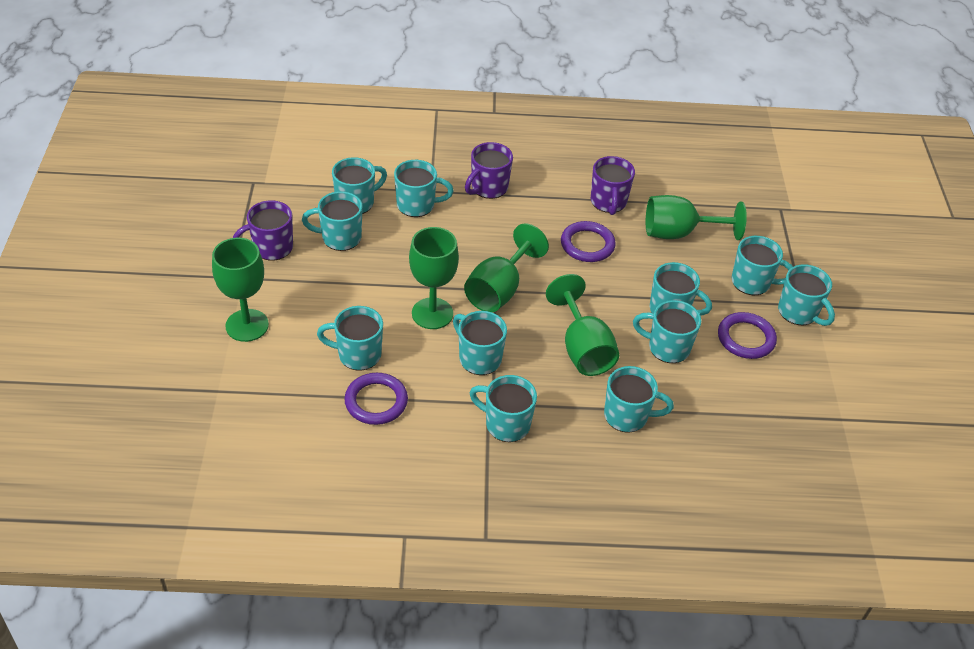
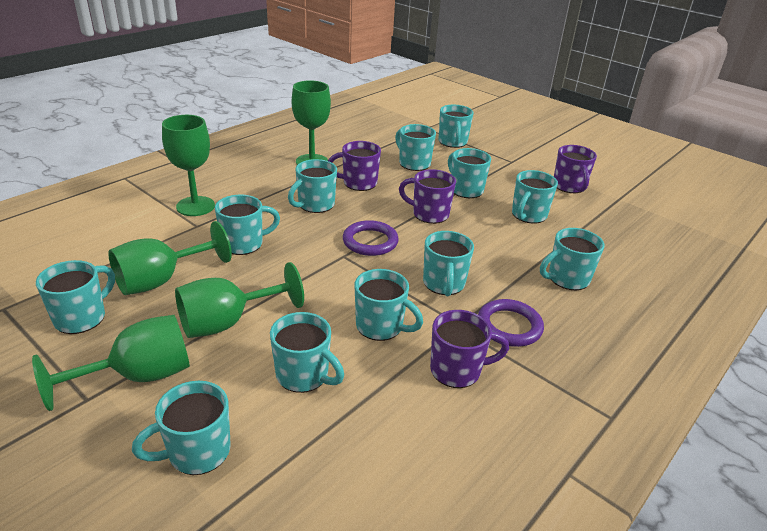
purple mug: [233,200,293,261] [465,142,513,199] [591,156,635,215] = 3 -> [328,141,381,191] [399,169,456,224] [430,310,509,388] [554,145,597,193] = 4
purple ring: [344,373,408,425] [561,221,616,262] [718,312,777,359] = 3 -> [343,220,399,256] [478,299,544,347] = 2
turquoise mug: [302,191,363,251] [317,306,383,371] [332,157,387,214] [394,160,454,217] [453,311,507,375] [470,375,537,442] [604,366,674,433] [633,300,701,363] [650,262,712,315] [732,236,793,295] [778,264,835,326] = 11 -> [36,260,115,334] [132,381,231,475] [215,195,280,255] [270,312,344,393] [288,159,337,213] [355,269,423,341] [395,124,436,171] [423,231,474,296] [438,105,474,148] [448,148,491,198] [512,170,558,224] [540,228,605,290] = 12

